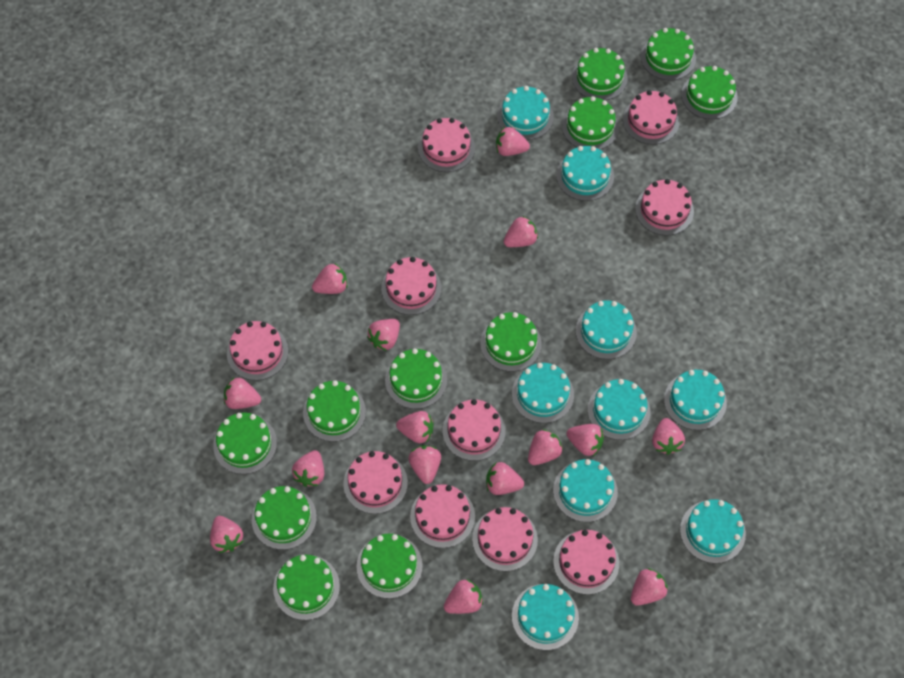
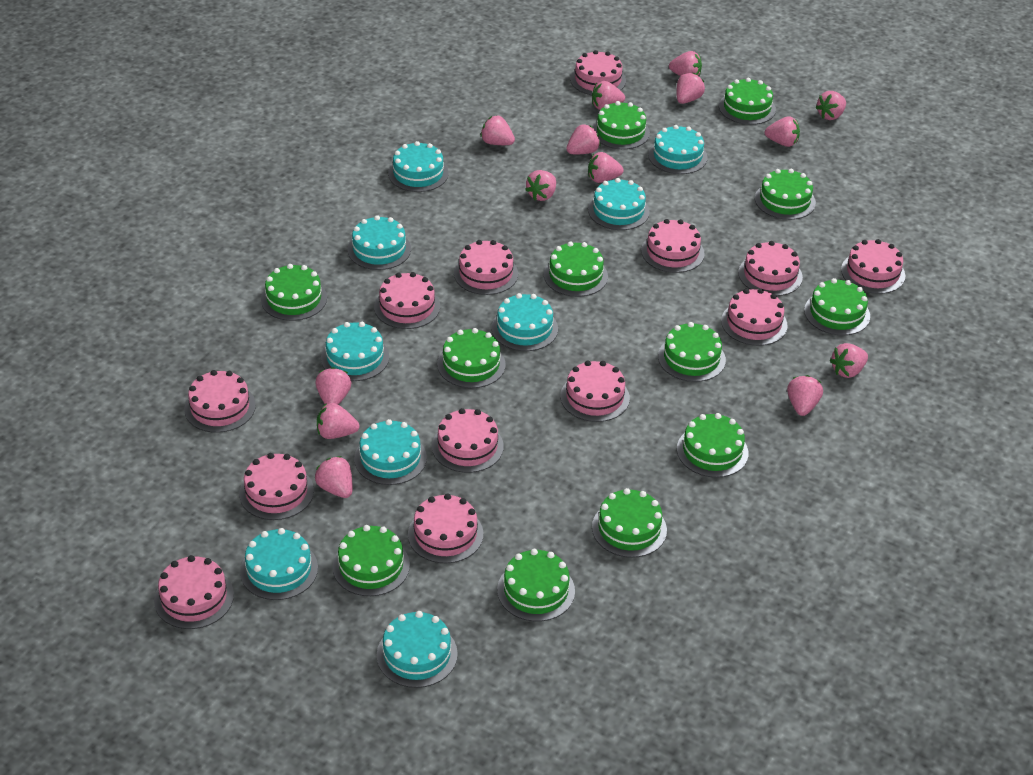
green cake: [213,412,277,474] [252,486,317,550] [273,555,340,620] [303,380,366,442] [356,534,423,599] [385,349,447,409] [480,312,542,372] [562,96,619,149] [572,48,628,100] [641,28,696,80] [681,66,738,119] = 11 -> [261,264,327,321] [333,525,410,596] [437,328,506,388] [497,549,575,622] [544,241,608,297] [592,488,667,558] [593,101,650,149] [658,322,726,382] [677,413,748,478] [719,78,776,125] [755,169,816,220] [804,278,870,335] = 12
pink cake: [227,321,288,380] [343,451,408,514] [381,257,441,315] [410,484,475,548] [418,118,475,172] [443,399,506,461] [472,507,538,571] [553,530,619,595] [623,90,679,145] [635,179,694,236] = 10 -> [154,555,234,629] [184,370,256,433] [239,453,314,520] [374,272,440,329] [408,494,483,563] [432,408,504,473] [454,240,518,295] [560,361,630,422] [570,50,626,95] [641,219,705,273] [721,288,788,346] [738,241,803,296] [841,239,906,294] = 13
pink strawberry: [210,516,244,553] [224,378,261,409] [292,450,324,487] [312,263,347,294] [367,319,400,351] [396,411,433,443] [408,445,441,484] [444,579,483,614] [486,462,524,495] [496,127,530,156] [504,216,538,247] [528,429,563,465] [566,424,604,456] [631,568,668,605] [652,418,685,455] = 15 -> [315,367,351,405] [315,456,353,498] [317,403,359,439] [480,116,515,145] [525,170,556,201] [566,124,600,154] [588,152,624,183] [592,81,625,110] [669,51,702,76] [676,73,705,104] [765,116,800,147] [787,375,823,416] [815,91,846,120] [830,343,868,378] = 14

